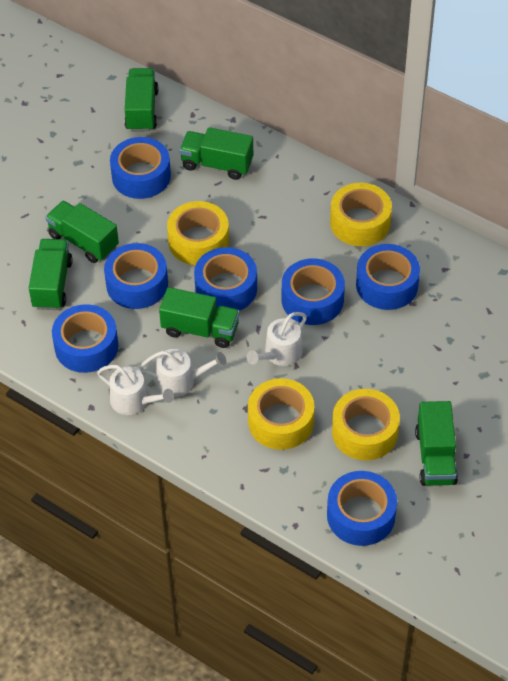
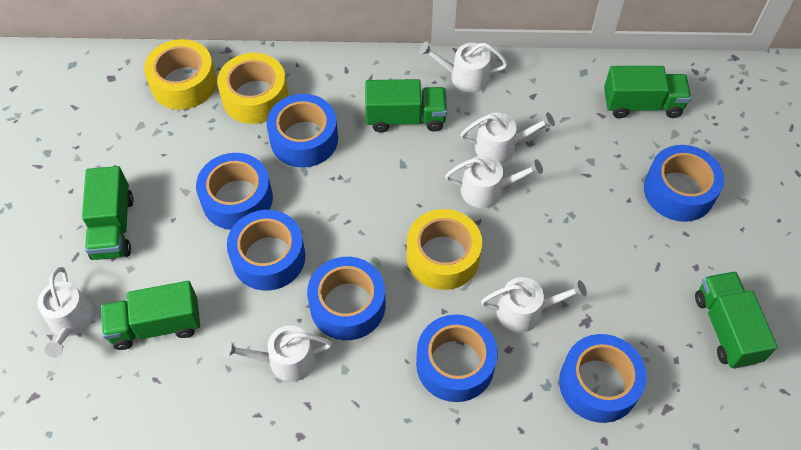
green truck: [29,239,73,310] [45,201,119,263] [124,68,158,132] [159,287,240,348] [179,127,253,180] [415,401,458,486] = 6 -> [82,166,133,260] [101,281,200,350] [365,79,447,133] [604,66,691,118] [695,271,777,369] = 5
white watering can: [97,365,174,415] [139,349,226,397] [247,312,307,366] = 3 -> [37,267,93,358] [223,325,332,382] [419,41,508,93] [445,155,543,208] [460,112,555,164] [481,277,587,332] = 6
yellow tape: [167,201,229,265] [248,378,314,450] [330,183,392,246] [332,389,400,460] = 4 -> [144,39,217,110] [217,53,288,124] [407,209,482,290] = 3

